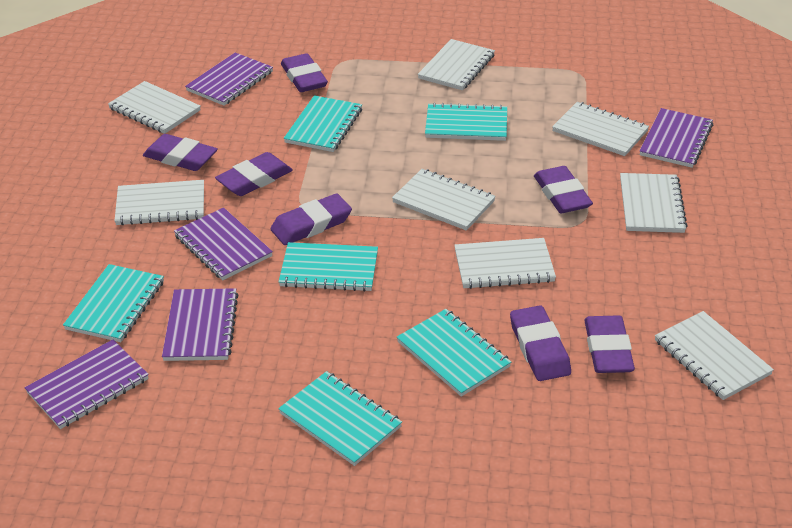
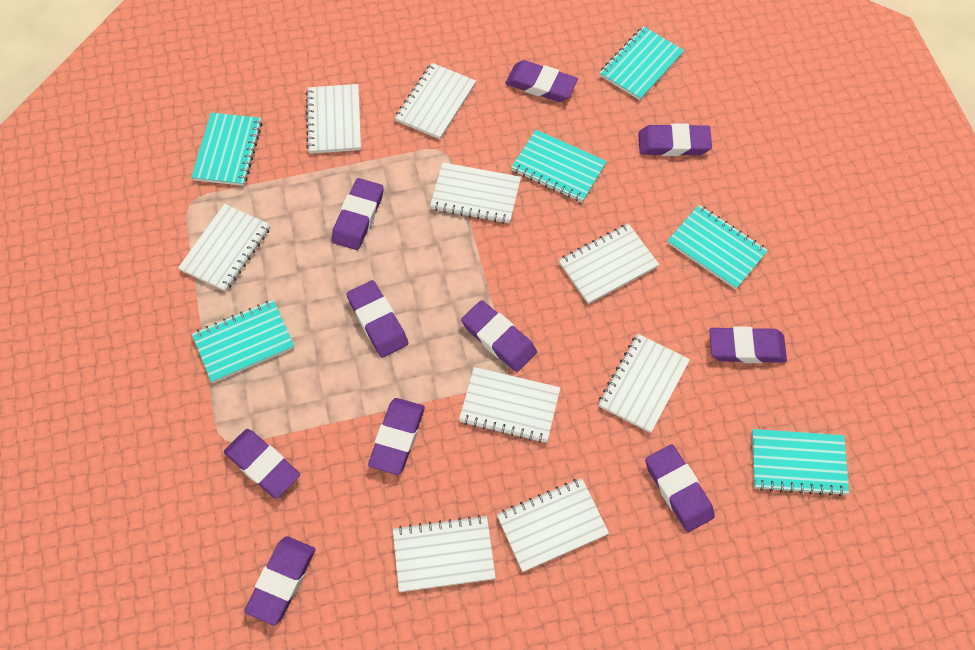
purple eraser: [143,134,218,171] [215,152,293,196] [270,193,352,245] [281,53,328,92] [510,306,571,381] [534,166,593,213] [584,315,635,373] = 7 -> [224,429,300,499] [244,536,315,625] [331,178,384,250] [347,280,408,358] [368,398,425,475] [461,300,537,372] [505,60,578,102] [638,123,712,156] [645,444,715,532] [709,326,787,363] = 10
purple notebook: [25,339,149,429] [162,288,239,361] [174,208,273,280] [185,53,273,106] [640,108,713,168] = 5 -> none = 0
white notebook: [108,81,201,134] [114,180,204,225] [392,169,496,231] [418,39,495,90] [454,238,556,289] [552,102,649,156] [620,173,688,233] [655,311,774,400] = 8 -> [178,204,271,292] [306,84,361,154] [393,515,496,592] [395,63,476,139] [430,162,521,224] [459,367,560,443] [497,478,609,572] [558,223,659,304] [598,334,690,433] = 9

